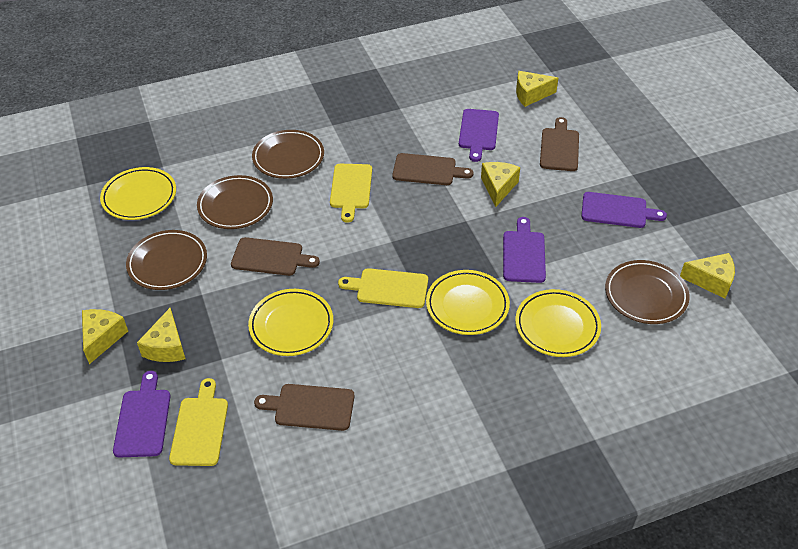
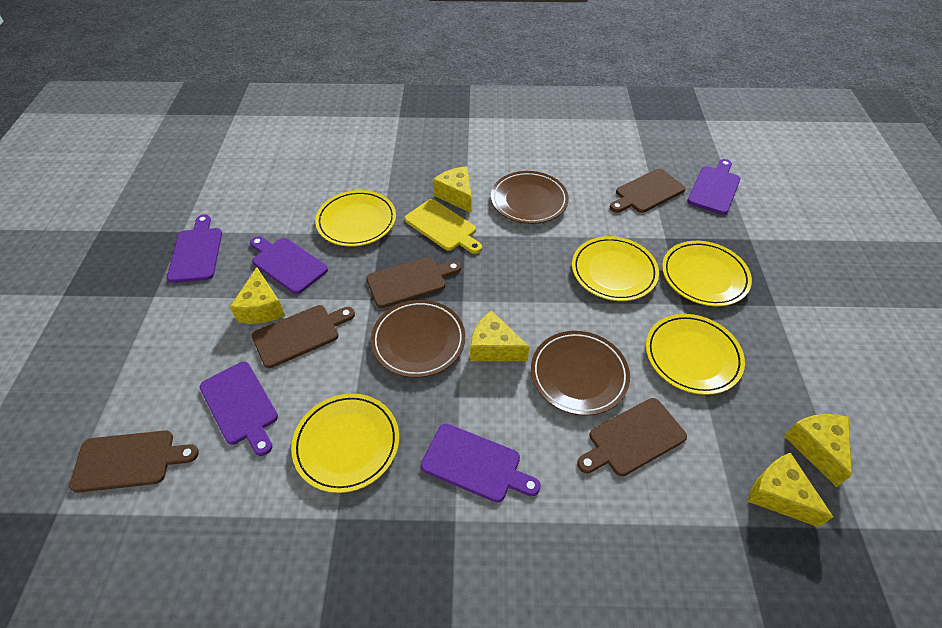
brown cutting board: [231,237,320,276] [254,384,355,431] [392,153,474,185] [540,117,579,171] = 4 -> [69,430,199,493] [252,305,355,368] [366,257,461,308] [577,398,687,476] [610,169,686,213] = 5
brown plate: [126,230,207,290] [197,175,273,229] [252,130,324,179] [605,260,690,324] = 4 -> [371,300,465,378] [491,171,569,224] [531,331,630,416] = 3
purple cutting board: [113,371,171,458] [459,109,499,162] [503,217,546,283] [581,192,667,228] = 4 -> [167,214,222,283] [200,361,278,456] [250,236,328,294] [421,423,541,503] [687,159,741,215] = 5
yellow cutting board: [169,378,228,466] [330,164,372,223] [338,268,428,308] = 3 -> [405,199,482,254] = 1
yellow plate: [100,167,176,220] [248,289,333,356] [426,270,510,335] [515,289,601,357] = 4 -> [291,394,399,493] [315,190,396,247] [572,236,659,301] [646,314,745,395] [662,241,752,306] = 5

